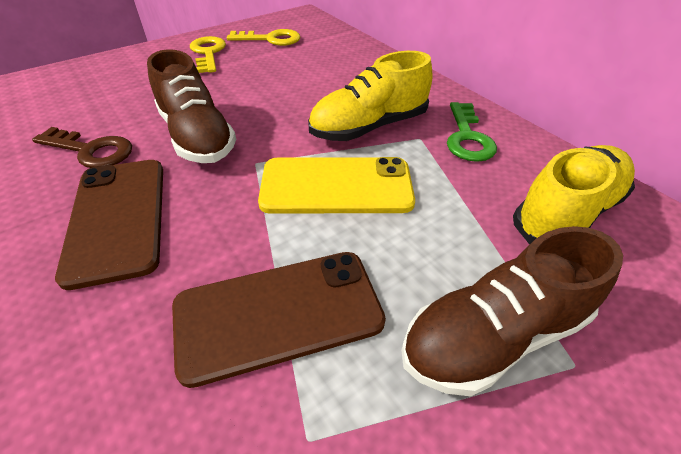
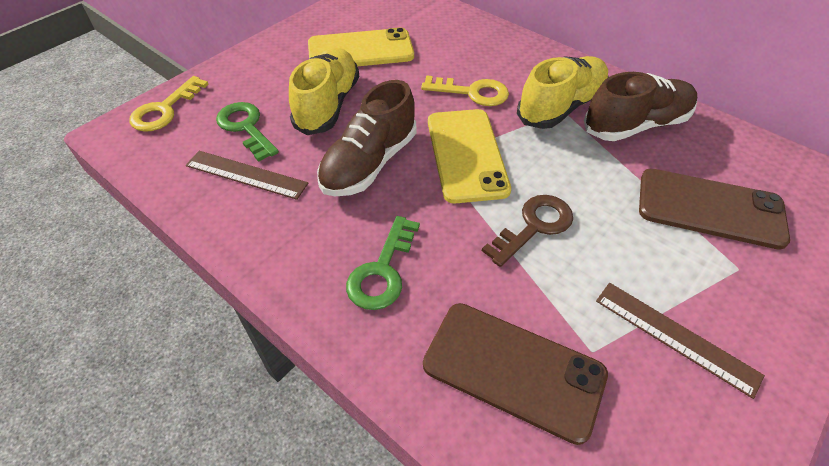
brown ruler: none = 0 -> [186,151,308,200] [596,283,765,399] = 2
green key: [447,102,497,162] = 1 -> [216,102,279,162] [346,216,420,310] = 2
yellow phone: [258,157,415,214] = 1 -> [308,27,414,66] [428,109,511,203] = 2

